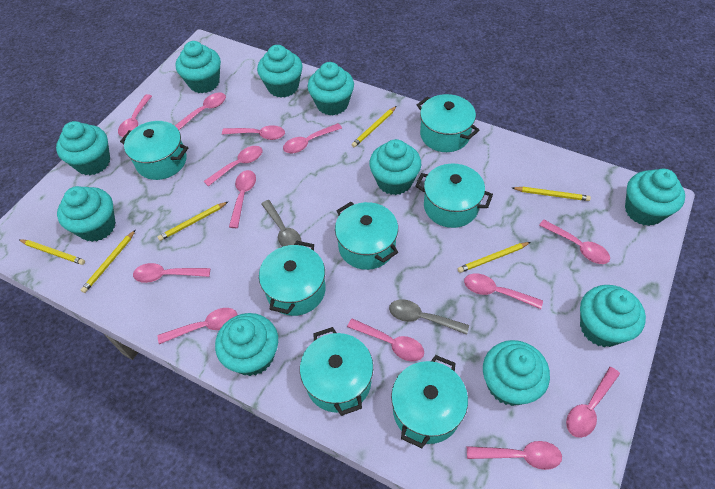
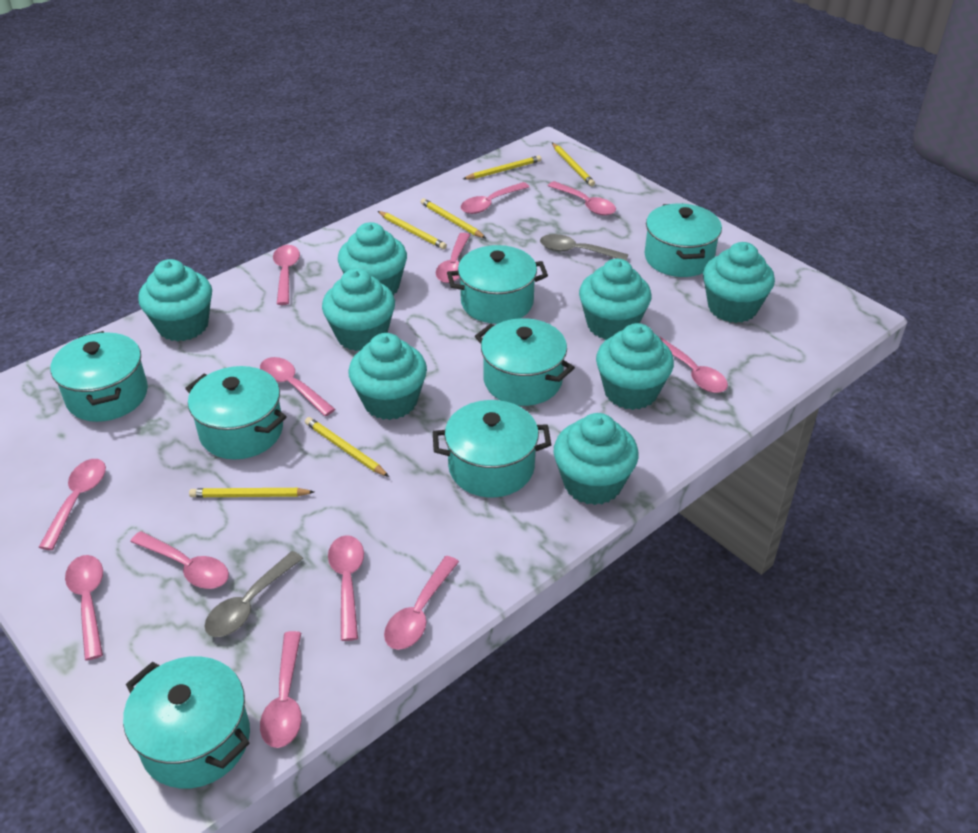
pink spoon: [118,94,152,137] [133,263,210,283] [158,308,238,344] [175,92,226,130] [204,146,262,186] [222,125,285,140] [229,170,256,228] [283,123,342,153] [347,318,424,362] [464,273,543,309] [467,441,562,470] [539,220,610,264] [566,367,620,438] = 13 -> [38,459,106,550] [65,555,103,660] [130,531,229,589] [260,357,335,416] [260,631,302,748] [273,245,300,305] [328,535,364,641] [384,556,459,650] [436,233,470,283] [460,182,529,214] [548,181,616,216] [659,337,728,393] = 12
turquoise cupcake: [56,121,110,175] [57,186,116,242] [176,41,221,93] [215,313,278,376] [257,45,303,98] [308,62,354,116] [369,139,421,195] [483,340,550,406] [580,285,646,347] [625,169,685,226] = 10 -> [138,259,212,342] [322,268,395,351] [338,222,407,296] [348,333,427,420] [553,413,639,505] [579,259,651,340] [596,323,674,410] [703,242,775,323] = 8

